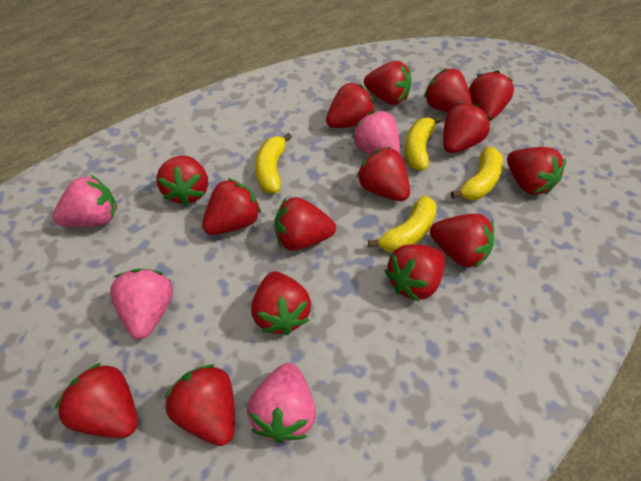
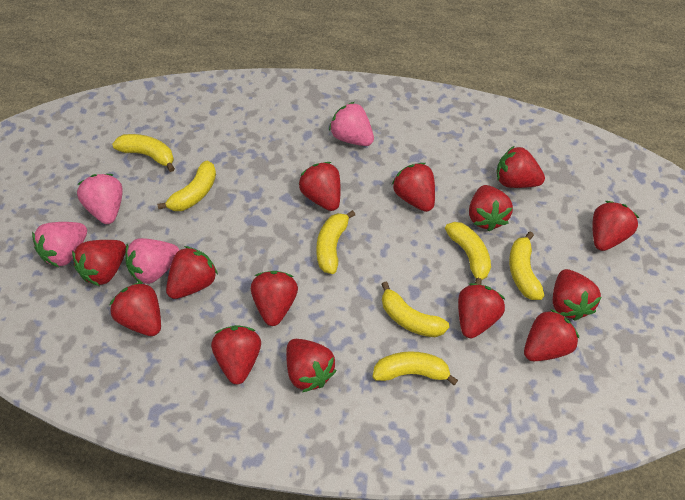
red strawberry: [55,363,138,438] [156,155,208,206] [164,365,235,446] [202,178,261,235] [251,271,311,335] [274,197,336,251] [326,82,375,128] [357,147,410,201] [364,61,412,105] [385,244,445,302] [424,69,472,112] [430,214,494,269] [443,103,491,153] [469,70,514,121] [507,147,566,195] = 15 -> [72,240,126,286] [110,282,161,336] [166,246,218,299] [211,325,261,385] [251,271,298,326] [286,339,336,392] [299,162,341,211] [392,163,435,212] [458,283,505,338] [469,185,513,231] [496,146,545,188] [524,309,580,361] [552,269,602,321] [592,201,639,251] = 14
yellow banana: [255,133,292,193] [368,196,437,252] [405,116,442,171] [451,147,503,200] = 4 -> [112,134,175,172] [157,161,216,211] [317,210,355,274] [373,351,458,385] [382,281,450,337] [445,222,491,284] [509,231,544,300] = 7

